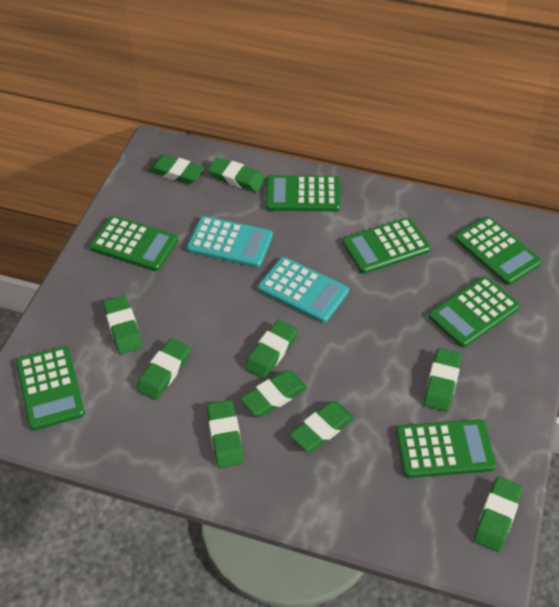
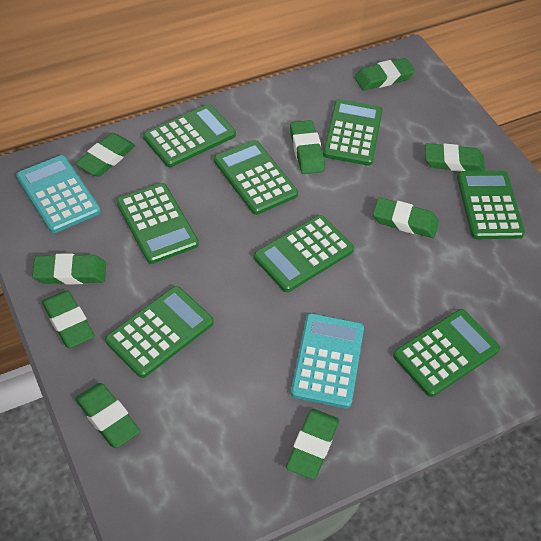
green calculator: [16,346,85,431] [90,216,178,271] [266,175,340,212] [342,217,431,274] [396,419,496,478] [429,276,520,347] [455,216,542,285] = 7 -> [105,286,214,378] [116,183,199,264] [143,104,236,167] [214,140,298,215] [254,215,354,292] [323,99,383,166] [393,309,500,397] [457,171,525,239] = 8
green eraser: [103,295,143,354] [136,338,191,400] [148,154,204,184] [207,400,244,468] [208,157,265,192] [241,370,307,417] [244,319,298,379] [290,401,354,452] [424,348,462,412] [473,477,523,552] = 10 -> [32,253,106,285] [42,291,95,348] [75,133,135,177] [75,383,140,448] [286,409,339,479] [290,120,325,174] [354,58,415,91] [373,197,439,238] [425,143,485,172] = 9

